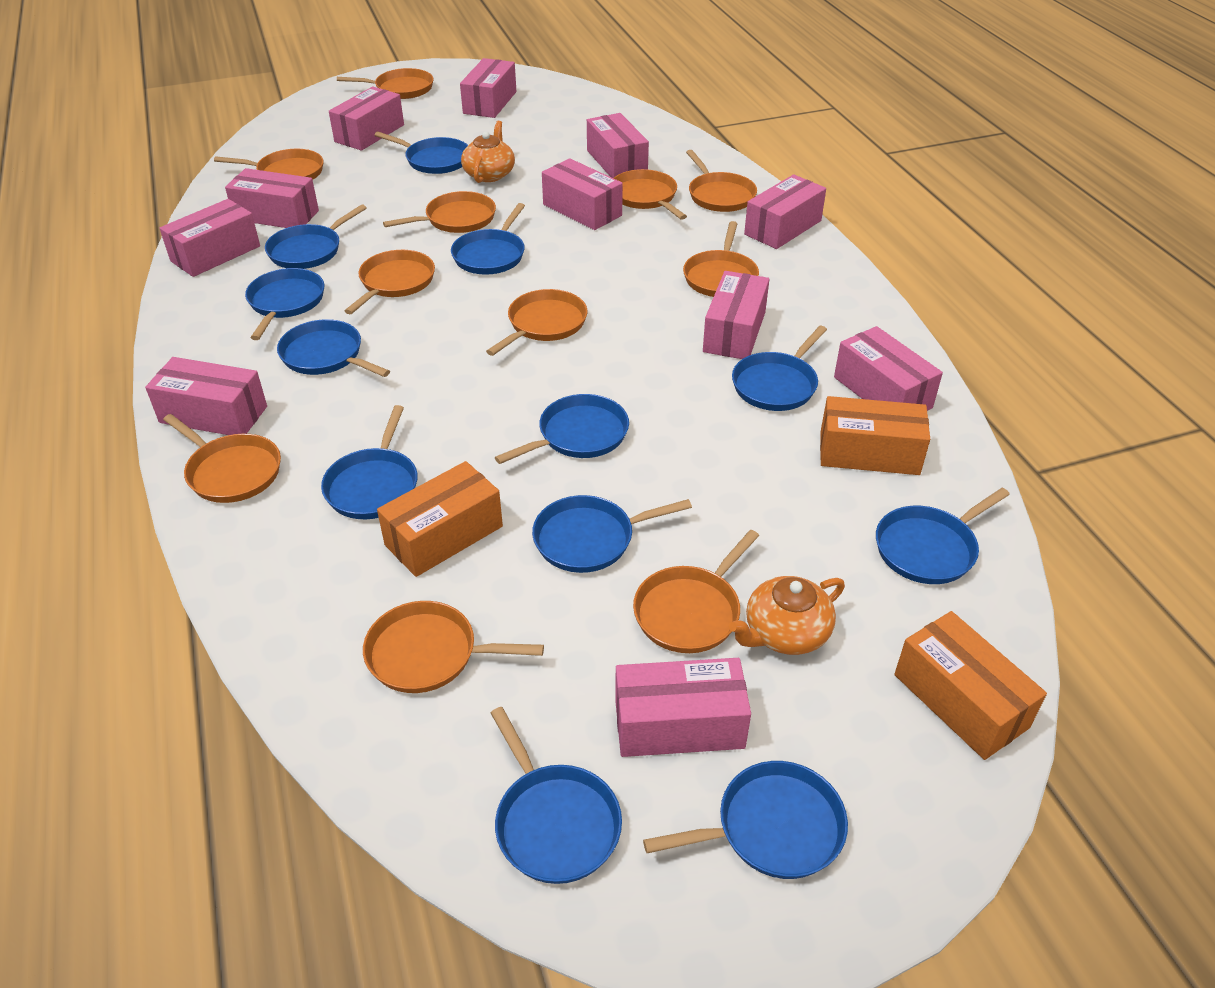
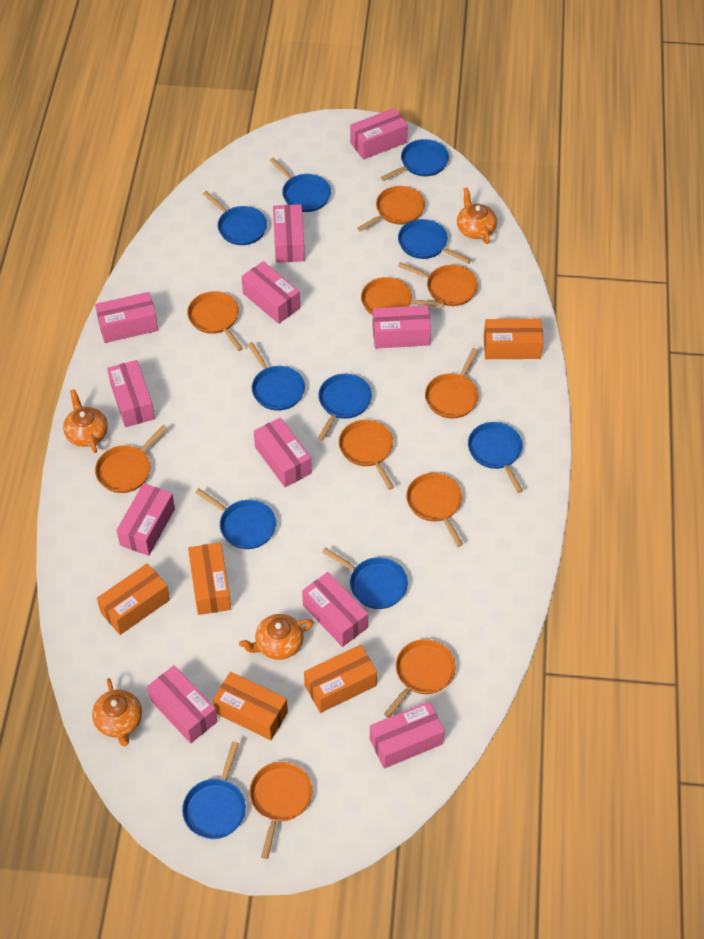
blue pan: [245,268,324,340] [265,204,367,269] [277,319,390,377] [321,405,418,519] [375,132,468,174] [451,203,525,275] [491,707,622,884] [495,394,629,464] [532,495,692,573] [643,761,848,879] [732,326,827,411] [876,488,1010,584] = 12 -> [182,741,246,839] [195,488,276,549] [203,191,267,245] [247,342,305,411] [269,158,331,212] [318,374,372,441] [322,548,408,609] [381,139,449,181] [398,219,471,264] [468,422,523,493] = 10
orange box: [377,461,503,577] [820,396,930,475] [894,611,1047,760] = 3 -> [97,563,170,635] [188,542,231,615] [213,672,288,740] [304,645,377,713] [484,319,543,359] = 5
orange pan: [163,414,281,503] [214,149,324,180] [337,68,434,99] [345,250,435,314] [363,601,544,693] [383,191,496,233] [486,289,587,356] [614,169,687,220] [633,530,759,653] [683,221,759,297] [686,150,757,212] = 11 -> [95,425,167,493] [187,291,243,351] [249,762,312,859] [339,420,394,490] [357,186,425,232] [361,277,445,315] [384,639,456,718] [398,262,478,306] [406,473,463,547] [425,348,478,418] = 10
orange teapot: [461,121,515,183] [729,576,845,655] = 2 -> [63,389,108,453] [92,678,142,746] [239,614,314,660] [457,188,497,244] = 4

